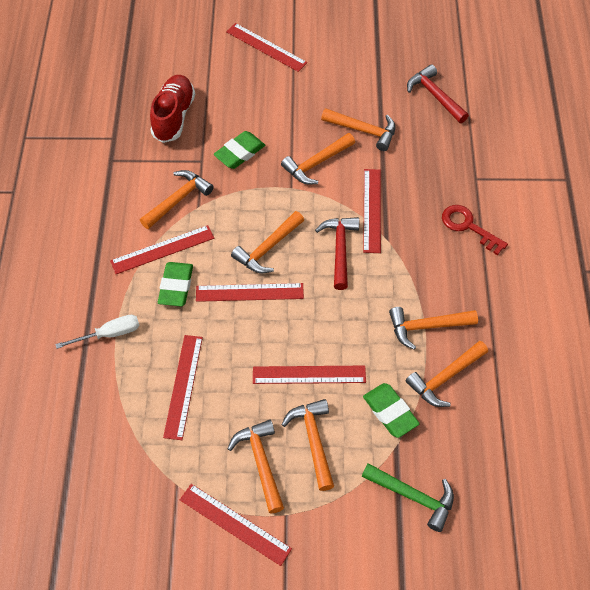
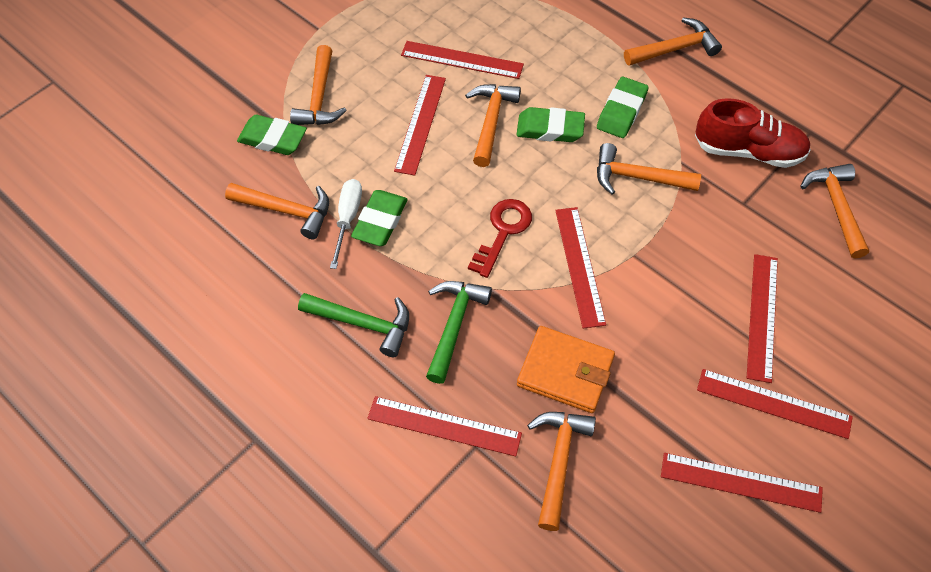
green eraser: [158,262,193,306] [214,131,265,169] [363,383,420,438] = 3 -> [237,115,307,155] [351,190,408,246] [516,107,585,142] [597,77,648,138] = 4
green hammer: [362,463,454,532] = 1 -> [298,293,409,357] [426,281,492,384] = 2
orange hammer: [140,170,214,229] [228,420,284,514] [231,211,304,273] [281,133,355,185] [281,399,334,491] [321,108,396,151] [389,307,478,350] [406,341,488,407] = 8 -> [225,183,329,239] [290,45,347,125] [465,84,521,167] [527,412,596,531] [597,143,701,195] [624,17,722,66] [800,164,869,259] = 7
orange wallet: none = 0 -> [517,326,615,413] = 1
red hammer: [315,217,359,290] [407,64,469,123] = 2 -> none = 0

